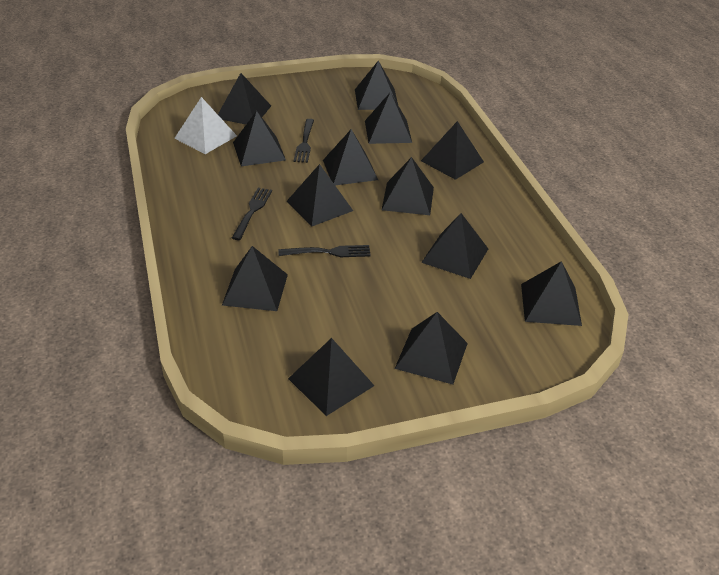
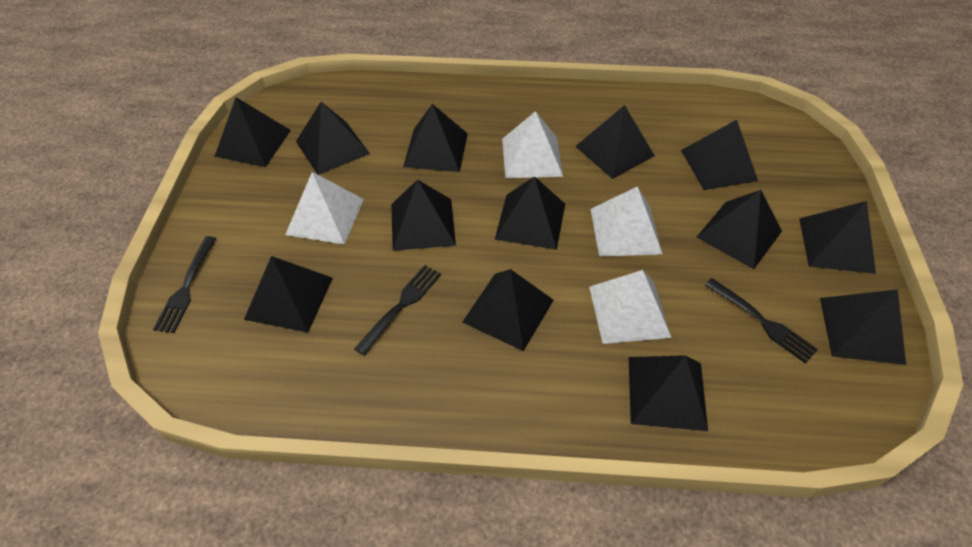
white pyramid: [174,97,237,154] = 1 -> [285,172,364,245] [502,111,563,178] [589,270,671,344] [591,186,662,257] = 4

